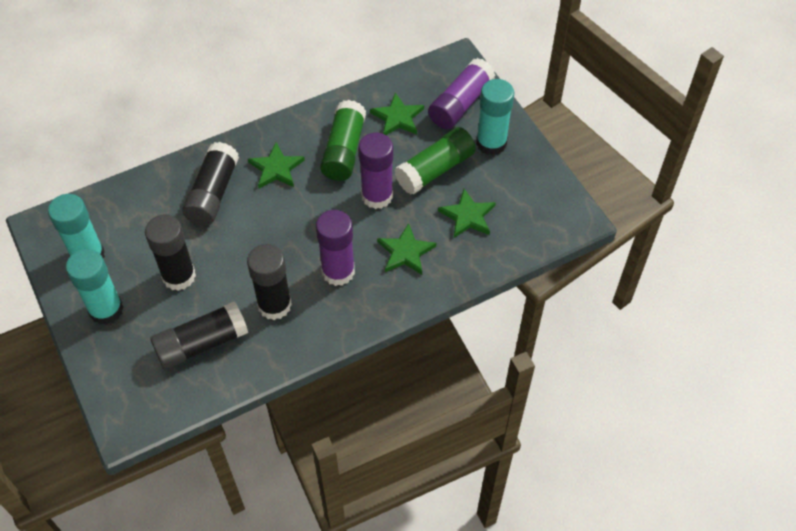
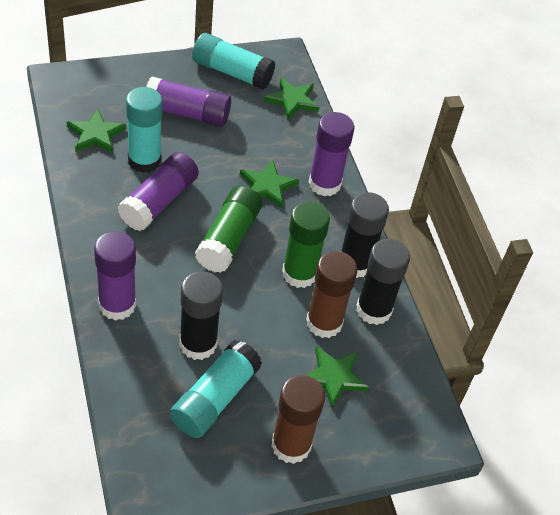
black glue stick: [145,215,196,291] [151,301,248,369] [182,142,239,226] [247,244,292,320] = 4 -> [180,271,223,360] [340,192,389,278] [356,239,410,325] = 3
brown glue stick: none = 0 -> [271,375,325,464] [306,251,358,338] = 2
purple glue stick: [316,210,355,286] [358,132,393,209] [428,58,495,129] = 3 -> [94,231,136,321] [118,152,199,231] [146,77,231,127] [309,112,354,196] = 4

